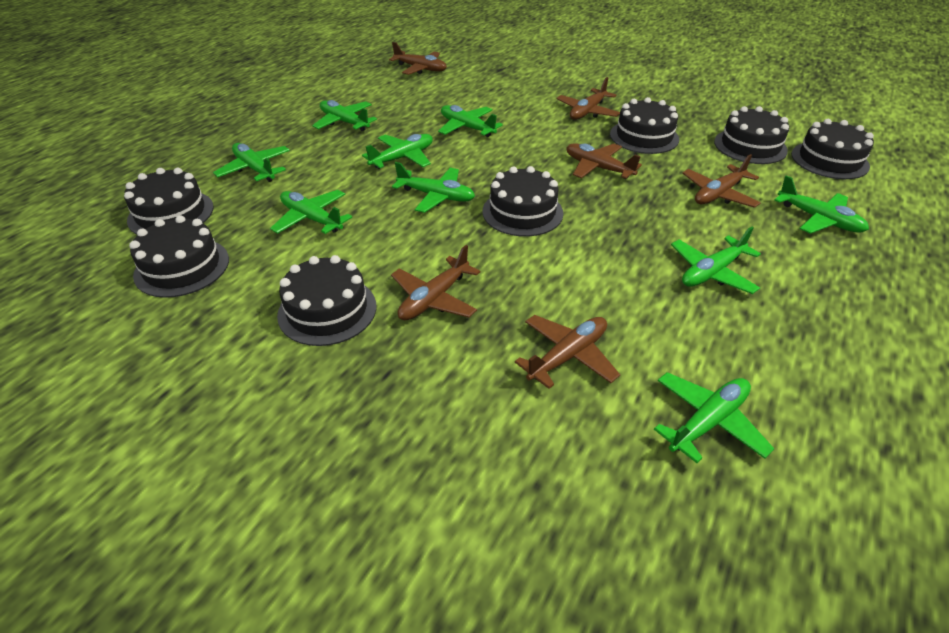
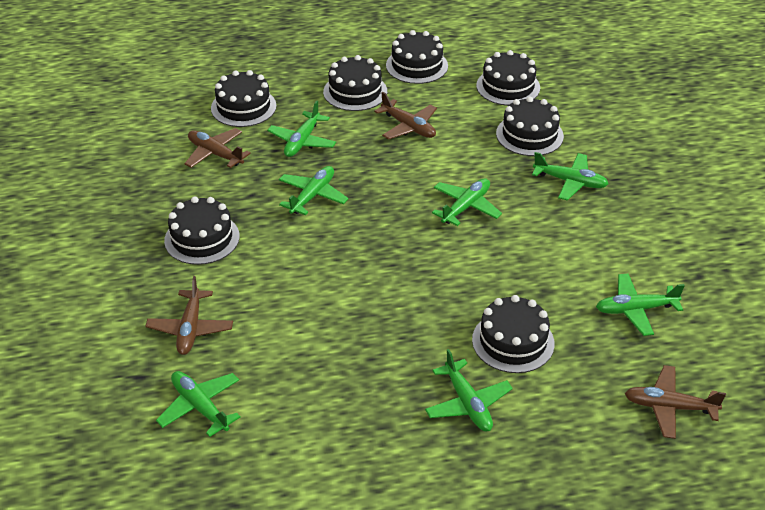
brown plane: [389,42,447,75] [391,245,480,320] [515,315,620,389] [557,77,620,120] [566,143,642,179] [682,154,761,208] = 6 -> [145,276,233,355] [184,128,251,168] [374,92,437,140] [624,365,726,439] = 4
green plane: [213,143,290,182] [270,190,352,234] [312,100,377,131] [362,134,433,169] [392,162,475,213] [438,105,503,137] [654,372,774,463] [671,227,761,294] [774,176,869,234] = 9 -> [156,371,241,437] [267,101,336,157] [279,166,348,215] [425,349,513,431] [432,178,502,226] [532,152,609,200] [596,273,685,336] = 7

